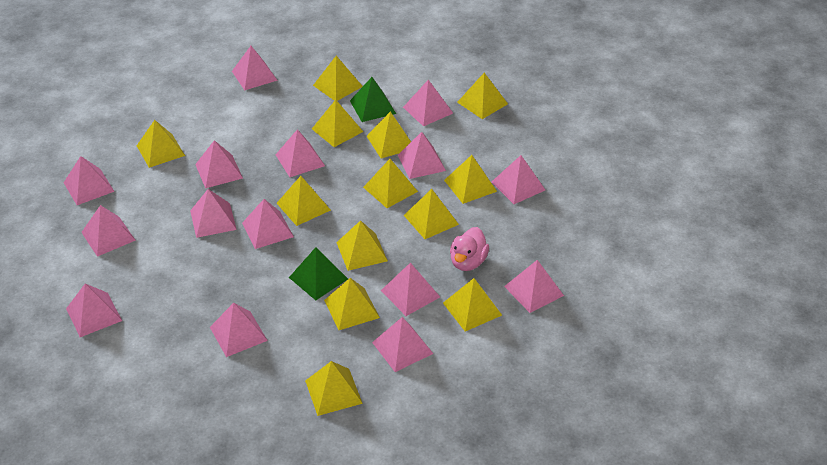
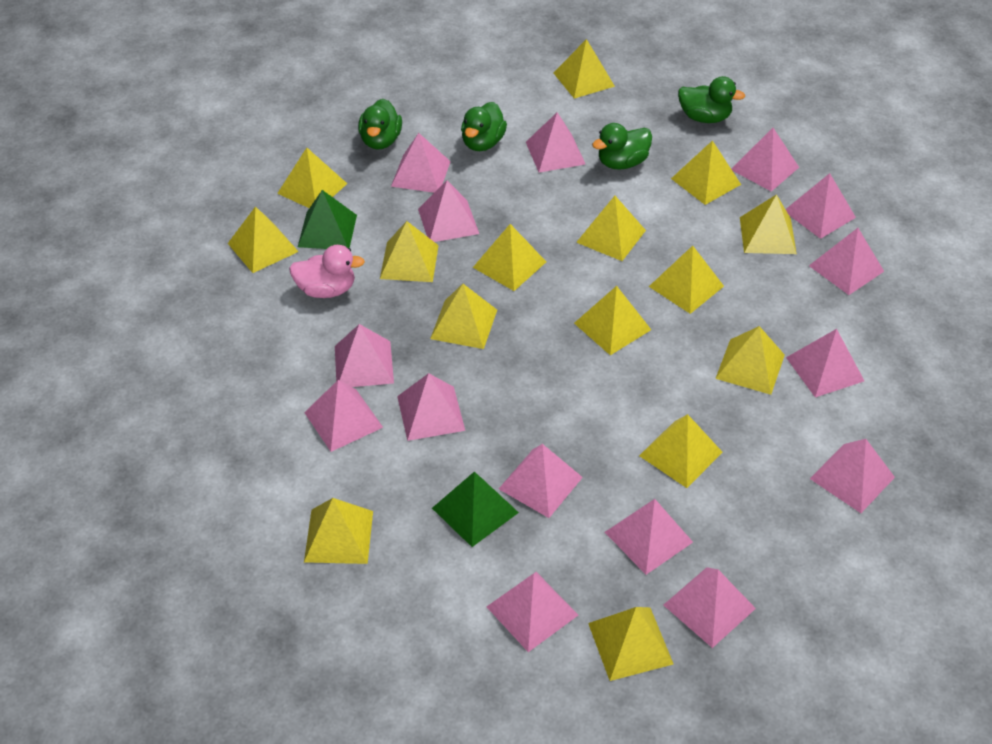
green duck: none = 0 -> [358,99,402,149] [461,102,507,151] [592,123,652,170] [678,76,745,123] = 4
yellow pyramid: [137,120,185,168] [277,176,331,226] [305,361,363,416] [312,100,363,147] [313,56,363,101] [324,278,380,330] [336,220,388,271] [363,159,418,208] [367,111,411,158] [404,189,459,239] [443,278,502,331] [444,155,497,204] [457,73,508,119] = 13 -> [228,206,299,273] [277,148,347,208] [304,498,373,564] [380,221,439,282] [430,284,497,349] [473,224,546,291] [554,39,615,99] [574,286,651,355] [576,196,646,261] [588,607,673,681] [639,414,723,488] [649,246,724,314] [671,140,741,205] [715,326,785,395] [740,194,797,254] = 15

